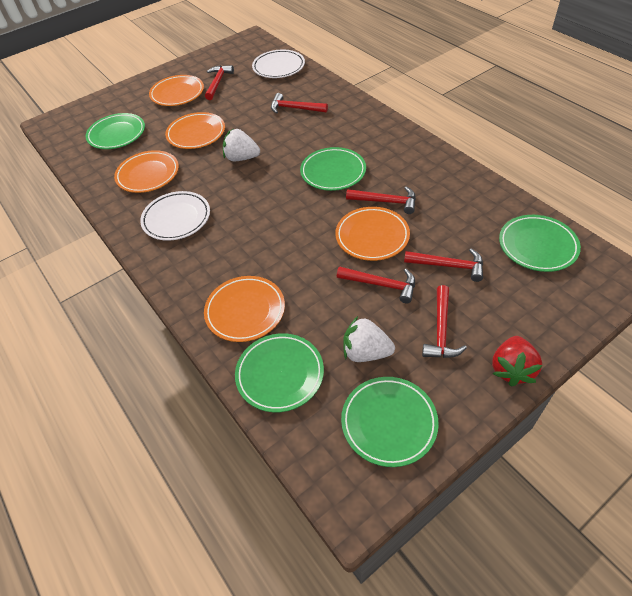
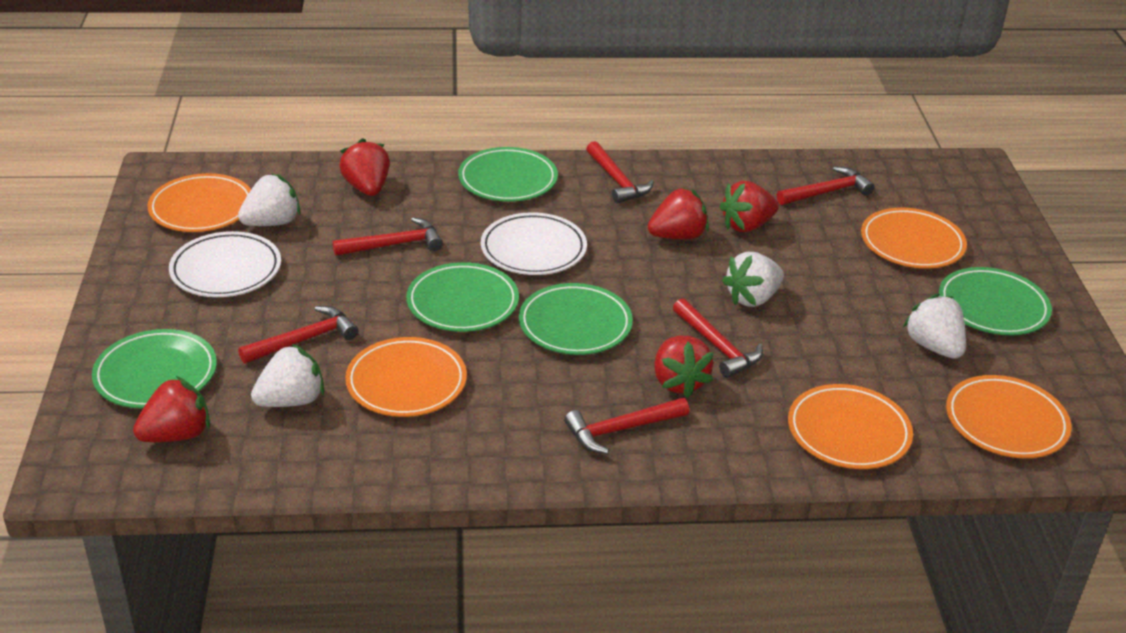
red strawberry: [492,336,543,386] = 1 -> [133,376,210,442] [339,138,390,196] [648,187,709,239] [654,336,714,398] [719,181,779,232] = 5
white strawberry: [223,128,260,161] [343,316,395,362] = 2 -> [238,173,301,226] [251,344,324,407] [722,252,784,307] [903,294,966,359] = 4

